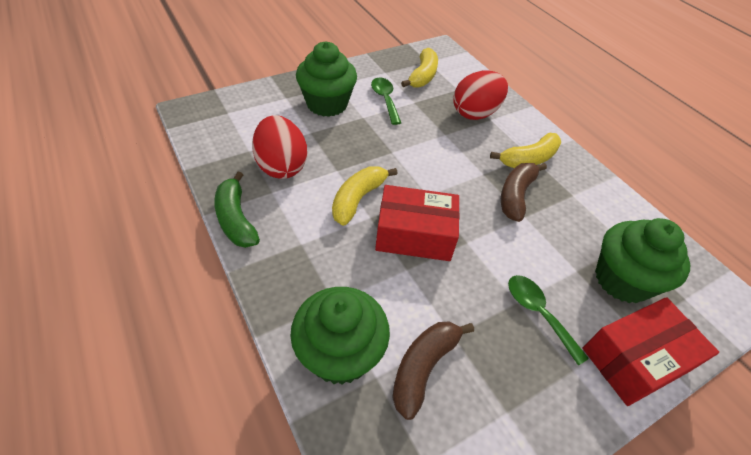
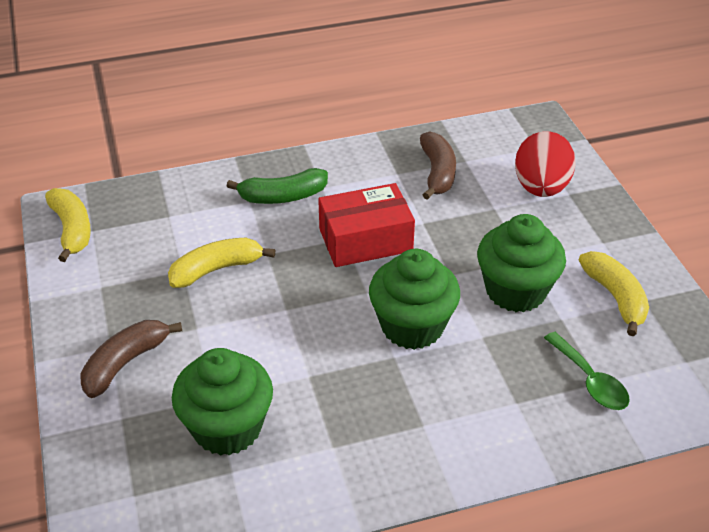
green spoon: [371,78,401,125] [508,275,589,366] = 2 -> [544,332,630,410] = 1
red box: [375,185,460,261] [582,297,719,406] = 2 -> [318,183,415,267] = 1
red egg: [252,115,307,179] [453,71,508,120] = 2 -> [515,131,575,197] = 1

